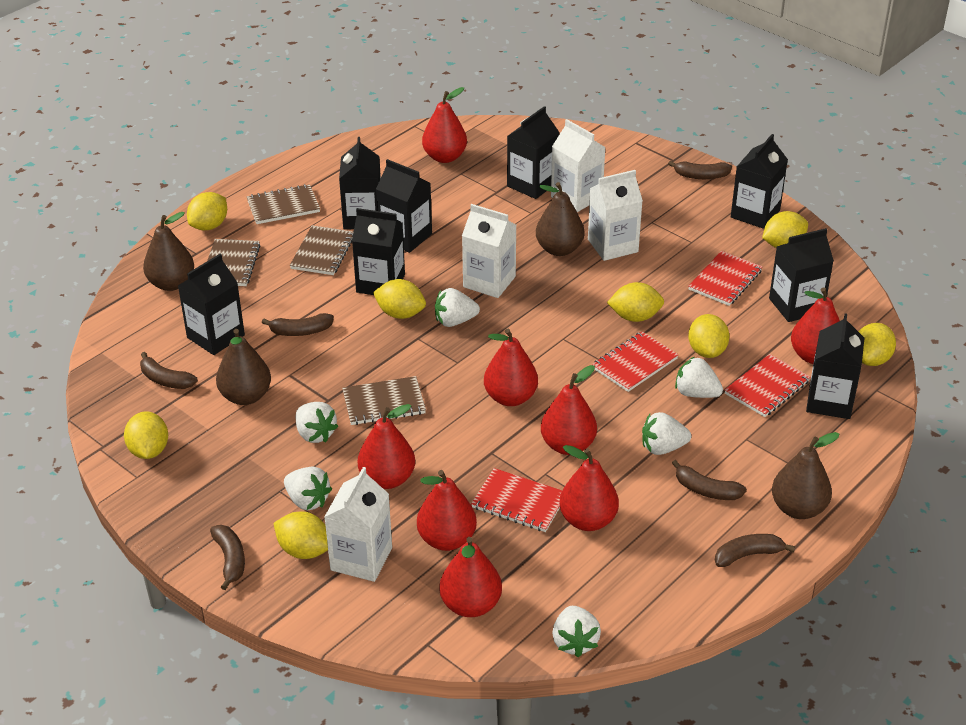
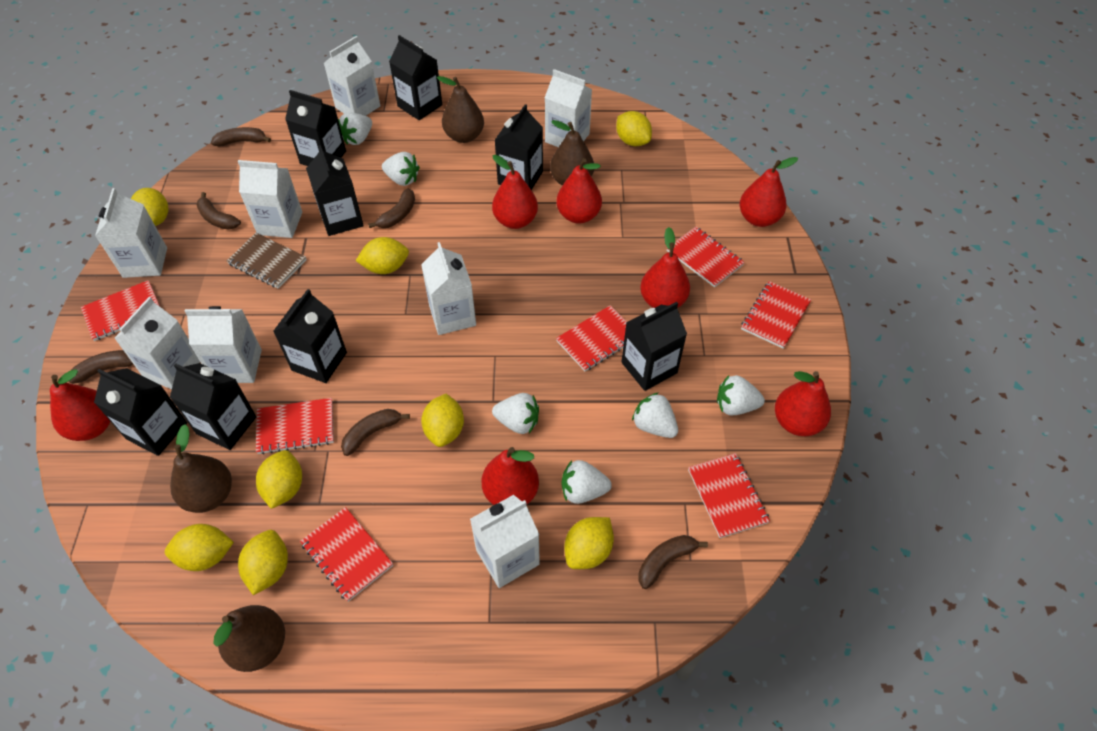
brown notebook: [207,239,261,286] [247,184,320,224] [290,225,353,275] [342,376,426,425] = 4 -> [227,233,307,289] = 1
red notebook: [471,468,562,532] [592,332,679,392] [688,251,762,306] [725,354,810,417] = 4 -> [81,280,160,341] [256,398,334,455] [300,507,393,602] [556,305,627,371] [667,227,745,287] [688,453,770,538] [741,281,811,349] = 7
red pear: [358,404,415,489] [417,470,477,551] [422,87,467,163] [439,537,502,617] [484,329,538,406] [541,365,597,455] [559,445,619,531] [791,287,840,364] = 8 -> [50,369,111,441] [481,447,539,505] [492,155,538,229] [556,158,602,224] [640,227,690,308] [740,157,798,227] [775,371,831,436] = 7
white carton: [324,467,392,582] [462,204,516,298] [551,119,606,212] [588,170,643,261] = 4 -> [95,188,167,278] [114,297,200,389] [185,306,262,383] [238,160,302,238] [324,36,380,116] [421,242,476,335] [470,495,540,588] [545,69,592,147] = 8

